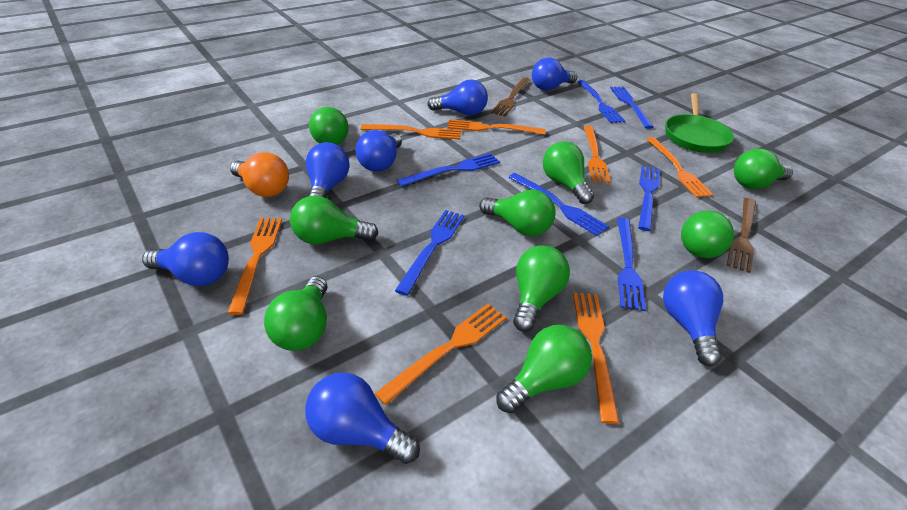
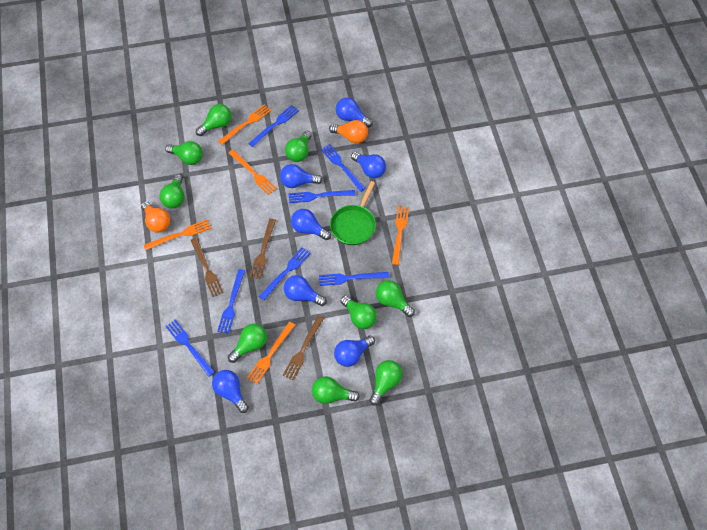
brown fork: [491,78,530,117] [727,198,756,273] = 2 -> [191,238,224,297] [250,219,276,279] [283,316,324,381] = 3
orange fork: [227,218,282,315] [361,124,461,140] [374,304,507,405] [447,119,546,135] [573,293,619,424] [584,126,611,183] [646,137,713,198] = 7 -> [144,219,211,250] [218,105,271,145] [229,150,277,195] [247,322,295,384] [392,206,409,265] = 5
orange light bulb: [230,152,289,197] = 1 -> [141,201,170,233] [329,120,368,144] = 2

